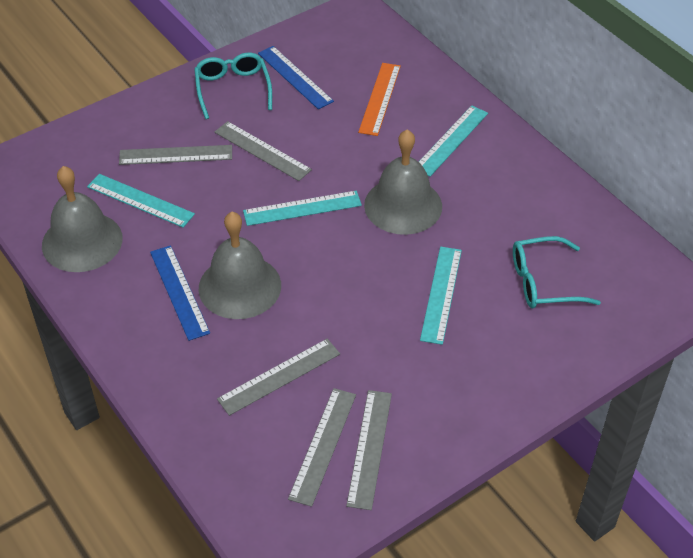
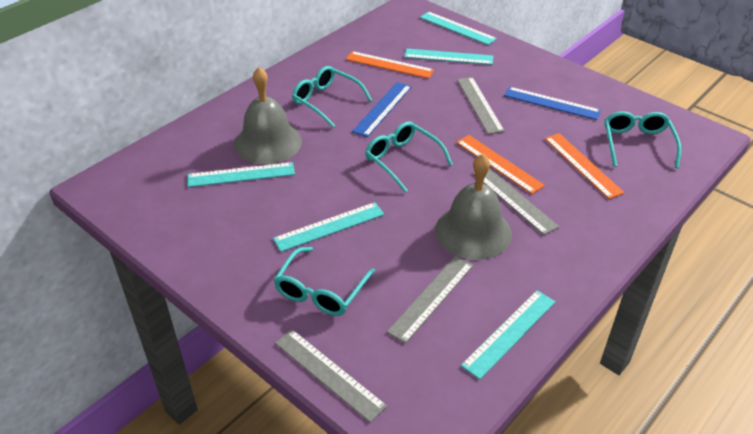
grey bell: [42,166,123,272] [199,212,281,319] [364,130,442,235] = 3 -> [234,67,302,164] [435,154,512,260] = 2
grey ruler: [119,145,232,165] [215,121,312,181] [217,339,340,416] [288,388,356,507] [346,390,392,510] = 5 -> [275,329,387,423] [387,256,474,343] [457,77,505,134] [472,168,559,235] = 4
orange ruler: [358,63,401,136] = 1 -> [346,51,434,79] [456,135,545,194] [545,133,624,199] = 3
turquoise glasses: [194,53,272,119] [513,236,601,308] = 2 -> [274,247,375,316] [292,66,372,128] [365,122,453,193] [605,111,681,168] = 4
turquoise ruler: [87,174,195,228] [243,191,362,226] [419,105,488,176] [420,247,462,345] = 4 -> [187,162,295,187] [273,202,384,252] [404,48,493,65] [420,11,497,45] [461,290,556,380] = 5

